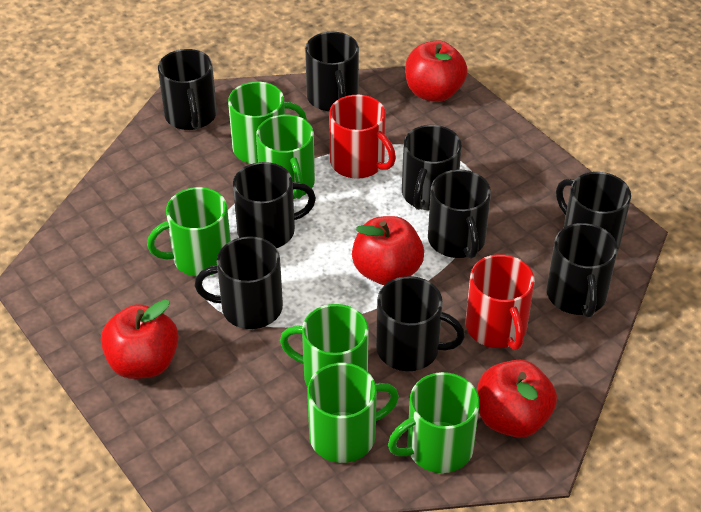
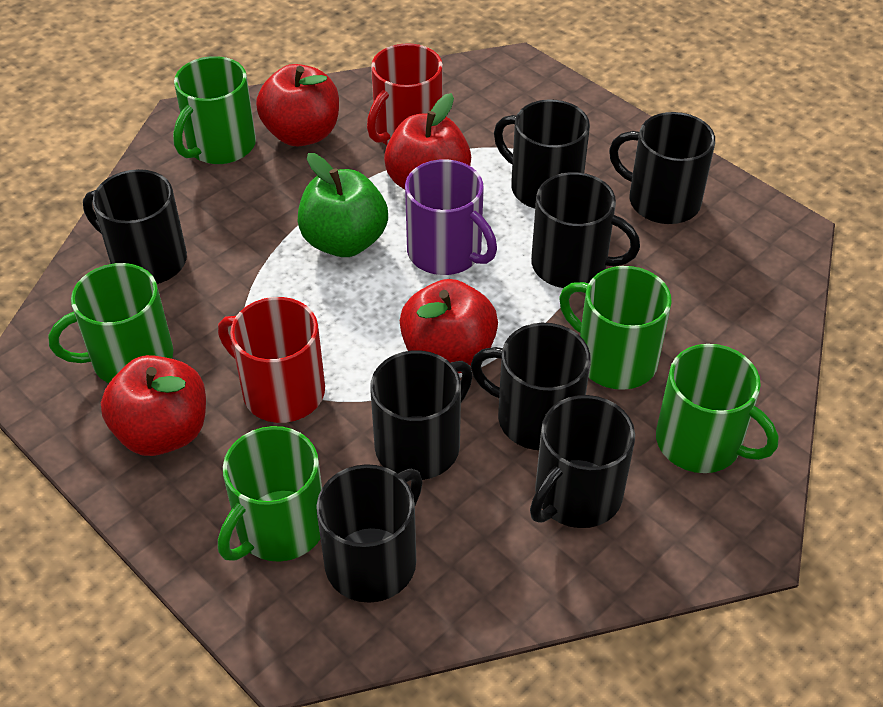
black mug: [158,49,217,130] [195,236,283,329] [233,162,316,248] [305,32,359,112] [376,276,465,371] [402,125,462,210] [428,169,491,259] [547,223,618,318] [556,172,631,250] = 9 -> [83,169,187,284] [316,464,423,603] [370,350,473,480] [471,323,591,450] [494,99,590,209] [530,395,635,528] [531,172,640,288] [609,112,715,224] = 8
green apple: none = 0 -> [298,153,388,257] = 1
green mug: [147,187,231,277] [228,82,307,164] [256,115,315,199] [280,304,369,387] [307,363,399,463] [388,372,480,473] = 6 -> [48,263,173,383] [173,56,256,164] [218,426,322,562] [559,266,672,390] [656,344,779,473] = 5
purple mug: none = 0 -> [405,159,497,275] = 1

